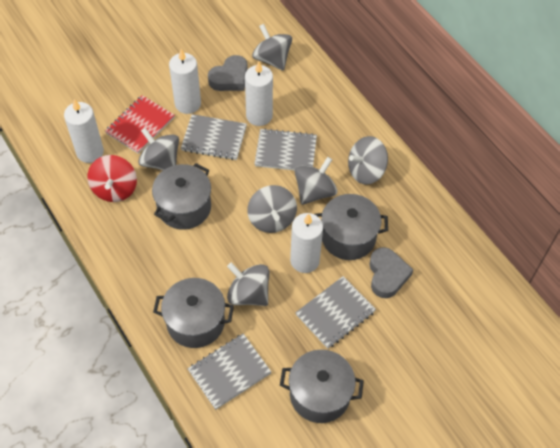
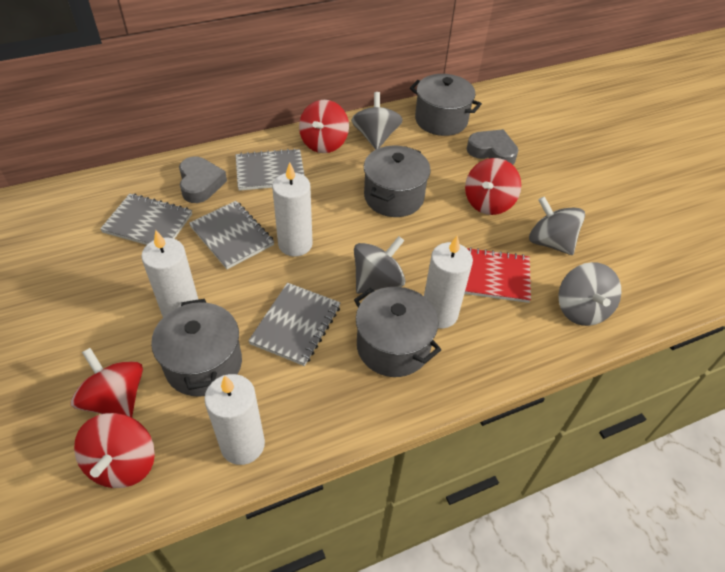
grey spinning top: [138,128,179,170] [227,263,270,306] [247,185,297,233] [252,24,292,71] [294,157,337,205] [348,136,388,185] = 6 -> [351,92,403,150] [354,236,405,294] [529,196,585,255] [558,262,621,326] = 4
red spinning top: [87,155,137,202] = 1 -> [71,348,143,417] [74,413,155,488] [299,100,349,153] [465,158,521,215] = 4

